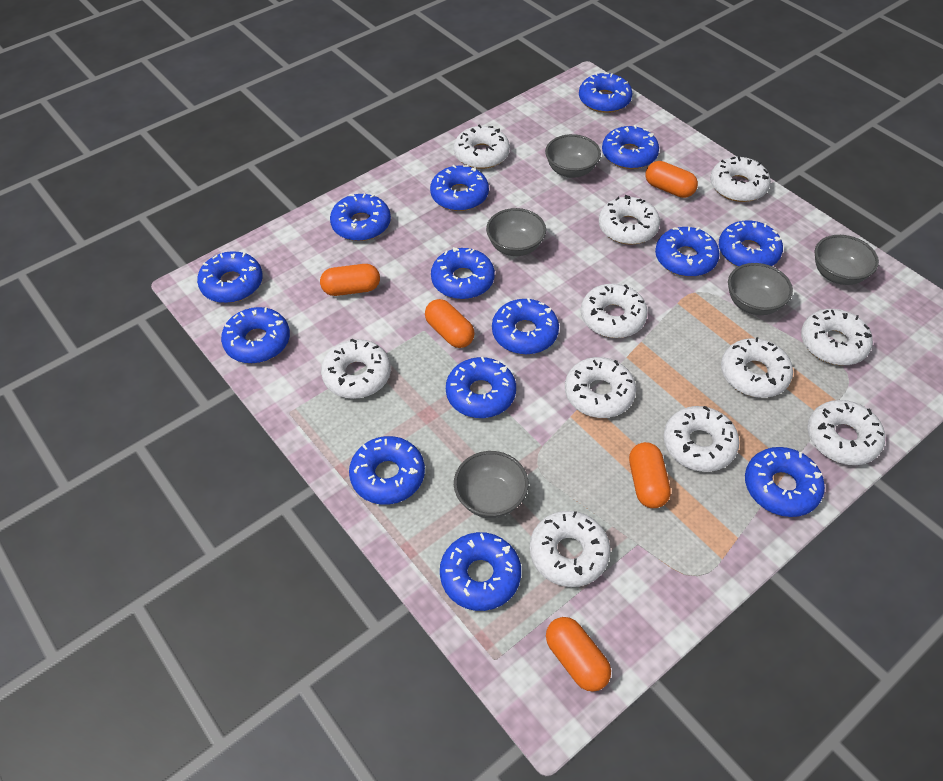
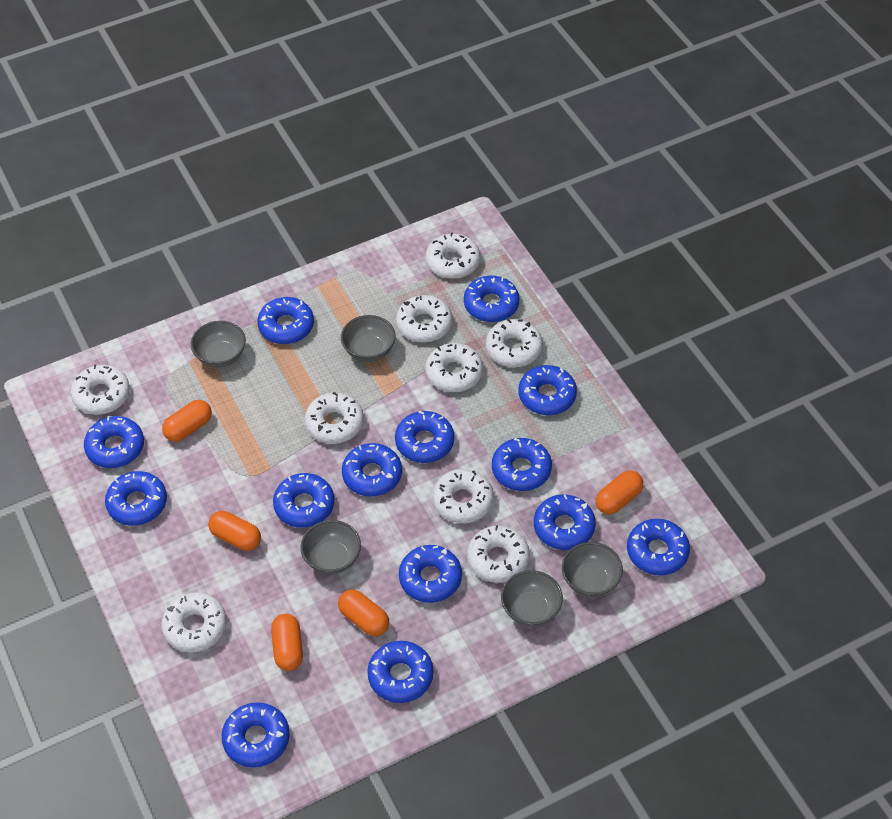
white donut: [321,339,391,399] [454,124,510,169] [530,511,611,587] [565,357,636,418] [581,284,648,338] [599,195,660,245] [663,406,739,472] [710,157,771,202] [721,337,793,398] [801,309,873,365] [807,400,885,465] = 11 -> [71,365,130,415] [161,592,227,652] [305,392,364,444] [396,295,452,343] [425,343,483,392] [426,232,480,279] [432,469,494,523] [467,525,530,583] [486,319,543,367] = 9

